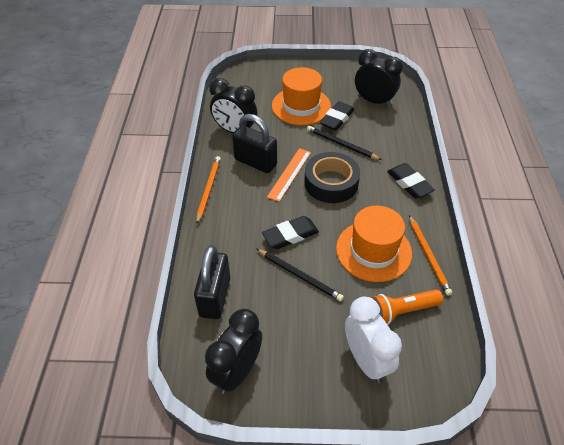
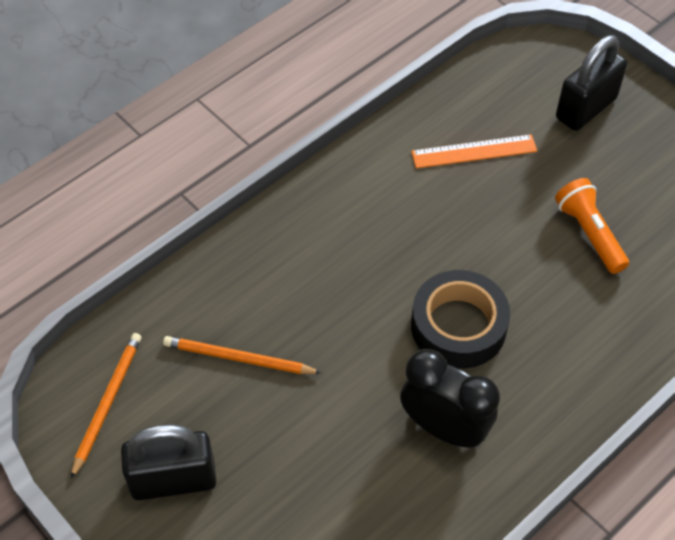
black clock: [205,309,262,394] [209,78,257,133] [355,49,403,107] = 3 -> [400,349,500,448] = 1
black eraser: [262,216,319,249] [320,101,355,131] [387,163,435,198] = 3 -> none = 0
black pencil: [257,249,344,301] [307,126,382,160] = 2 -> none = 0
orange hat: [272,67,331,125] [336,206,412,282] = 2 -> none = 0
white clock: [345,297,402,383] = 1 -> none = 0

